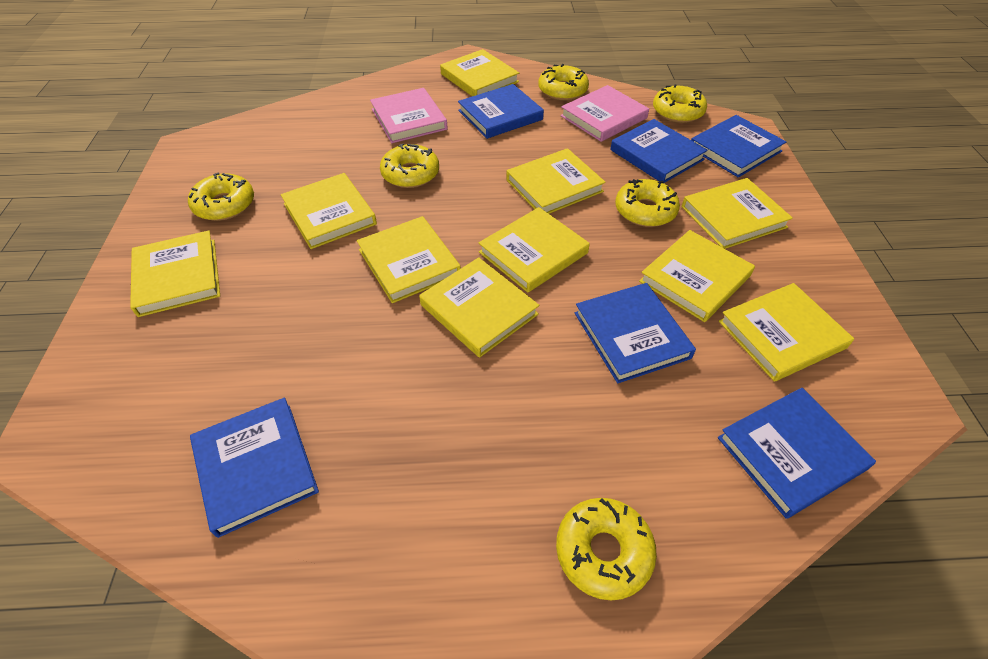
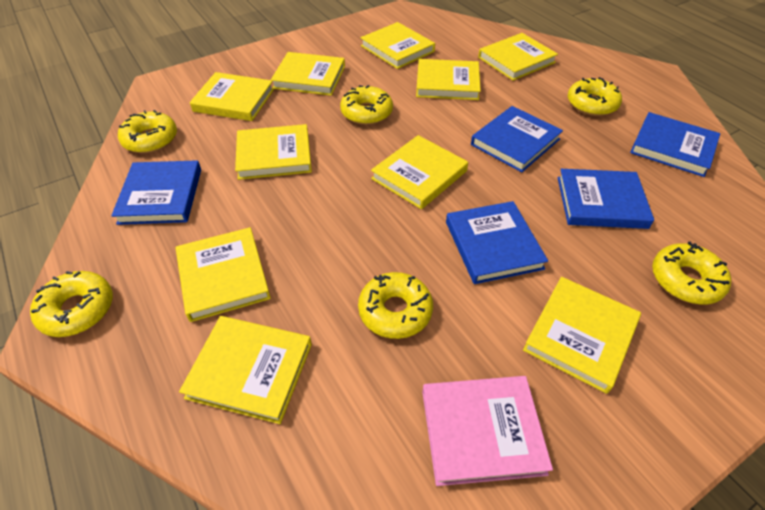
blue book: [190,398,319,538] [458,84,544,139] [575,283,696,383] [610,119,708,183] [691,115,786,178] [718,388,876,519] = 6 -> [111,160,201,225] [446,201,548,284] [471,106,563,172] [558,169,654,229] [630,112,720,177] = 5
pink book: [370,88,448,143] [560,85,649,142] = 2 -> [422,376,553,486] = 1

